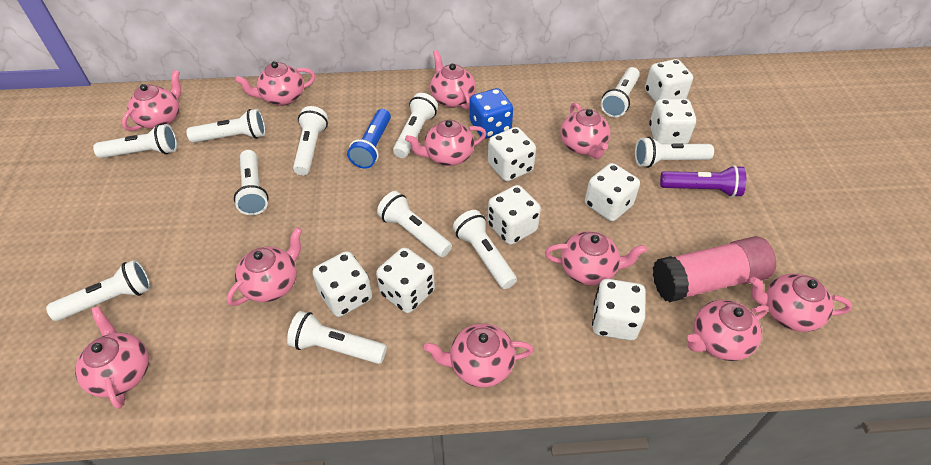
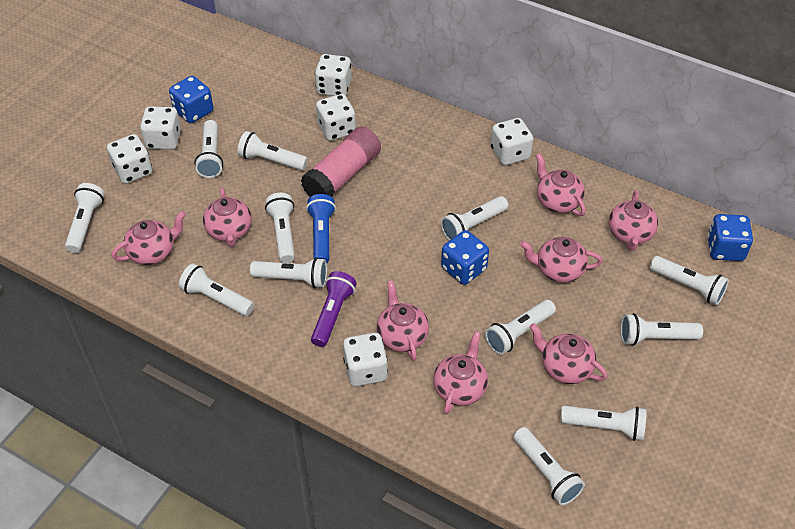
blue dice: [470,88,513,139] = 1 -> [169,76,213,123] [441,230,489,285] [707,214,753,261] = 3
pink teapot: [75,306,149,409] [122,70,181,131] [227,227,302,306] [235,61,315,106] [405,120,486,166] [424,324,534,388] [430,50,476,110] [545,231,647,285] [561,102,610,159] [687,300,769,361] [750,273,852,332] = 11 -> [112,211,186,265] [203,188,252,247] [376,280,429,361] [433,332,488,414] [520,237,602,283] [530,323,607,384] [536,153,586,216] [609,190,658,251] = 8
white dice: [313,251,372,317] [376,247,435,313] [488,127,536,181] [488,185,541,245] [585,163,640,221] [592,279,646,341] [645,59,693,103] [649,99,696,144] = 8 -> [107,134,152,184] [140,106,181,150] [315,54,352,96] [316,94,356,141] [343,333,388,386] [491,118,533,165] = 6
white flashlight: [46,260,151,321] [93,124,177,158] [186,109,265,143] [234,150,269,215] [287,311,387,364] [293,106,328,176] [377,191,452,257] [393,93,438,158] [453,210,517,289] [601,67,640,117] [635,137,714,168] = 11 -> [65,183,104,253] [179,263,254,316] [195,120,223,178] [238,131,308,171] [250,258,327,288] [265,193,295,263] [441,196,508,241] [485,300,556,355] [513,427,585,505] [560,406,647,441] [621,313,703,346] [650,256,729,305] = 12

